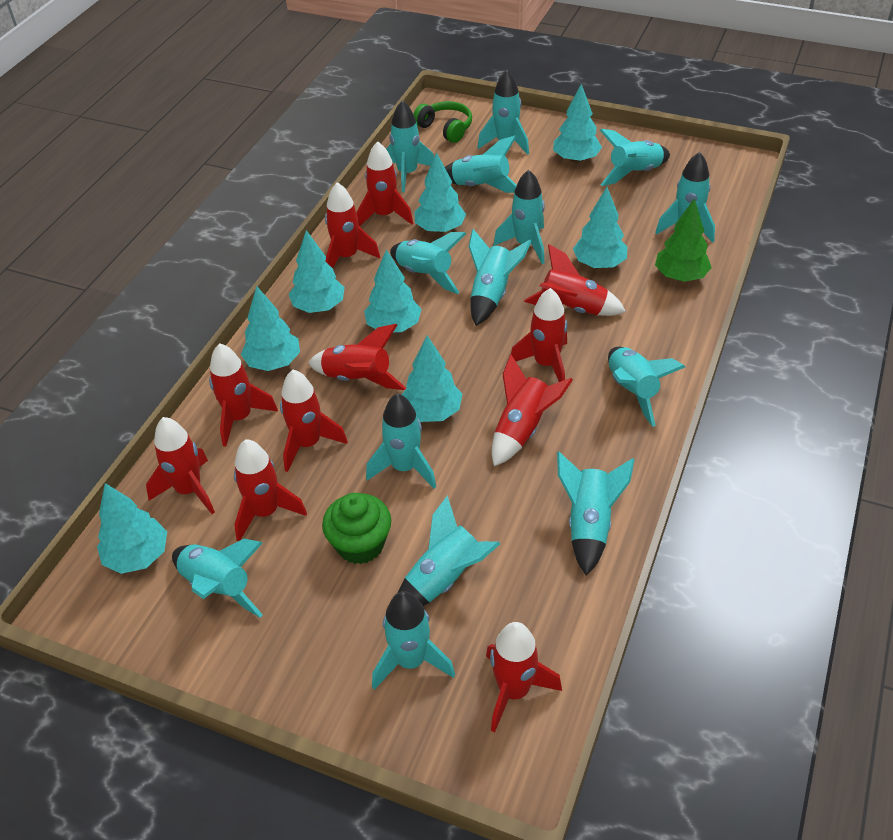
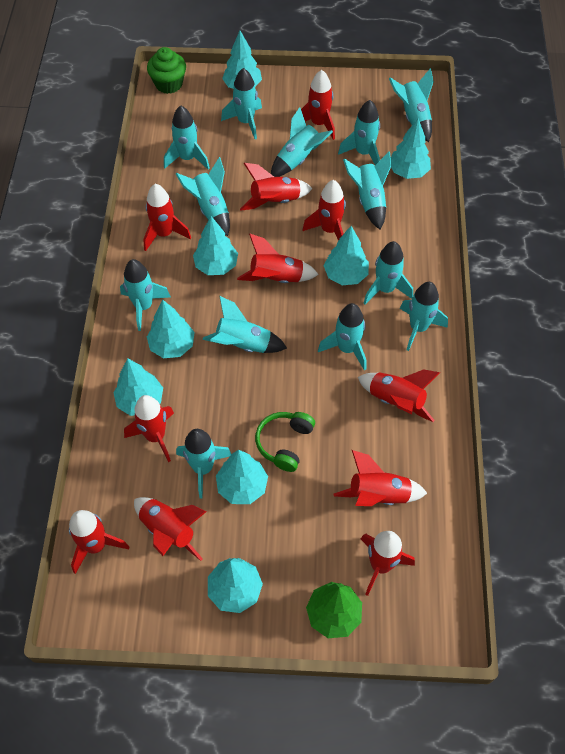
turquoise rocket: [172,539,263,618] [366,393,436,489] [372,591,455,690] [386,100,434,192] [390,232,466,294] [398,495,500,606] [445,136,517,193] [469,229,532,326] [477,70,529,155] [493,170,545,264] [557,452,635,576] [600,129,670,186] [608,347,685,427] [655,152,715,243] = 14 -> [120,259,171,331] [164,105,210,170] [176,157,230,236] [176,429,231,499] [203,296,287,353] [221,68,262,139] [271,107,333,177] [318,303,366,371] [338,100,380,165] [343,151,391,230] [363,241,413,305] [389,68,434,142] [400,282,448,351] = 13

